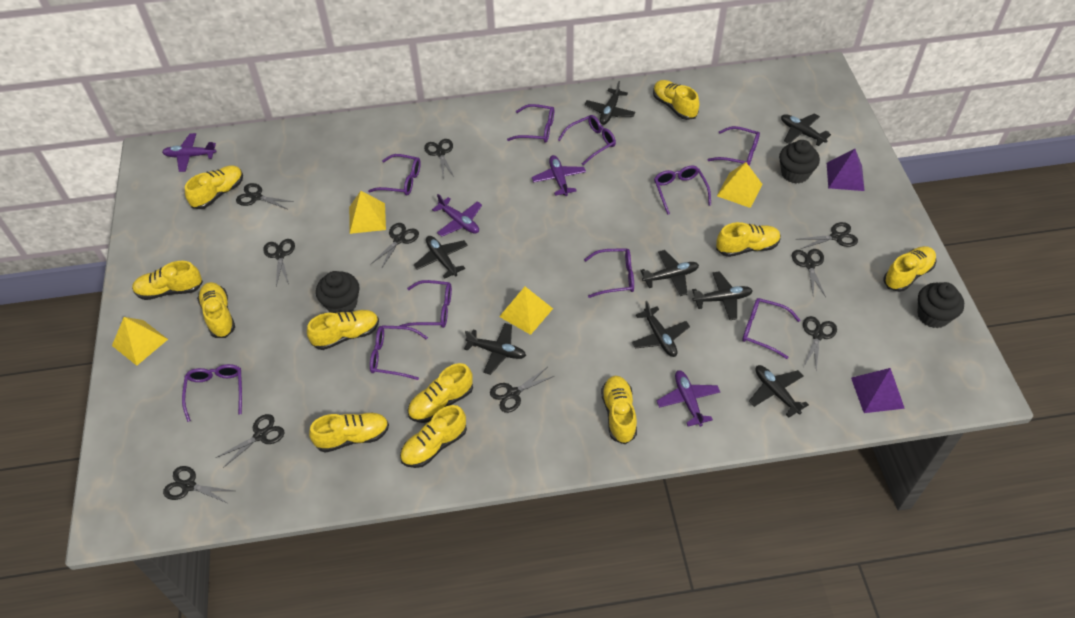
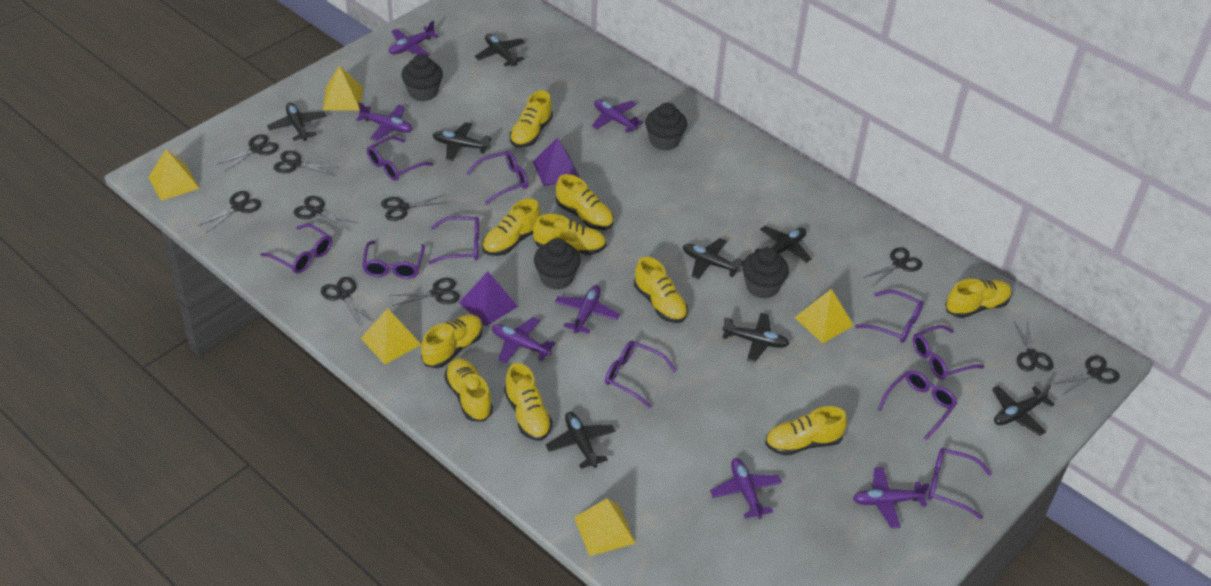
black cupcake: [316,271,360,313] [779,140,820,184] [918,282,964,328] = 3 -> [401,54,443,101] [534,238,581,290] [645,103,687,151] [742,247,789,299] = 4
purple plane: [162,133,217,172] [432,194,482,237] [532,155,586,196] [656,370,720,427] = 4 -> [356,102,413,141] [389,21,439,56] [492,317,556,364] [555,285,620,334] [592,100,643,133] [710,458,782,519] [853,467,930,528] = 7
yellow pyramid: [112,317,168,366] [349,191,386,234] [499,287,553,335] [717,162,763,208] = 4 -> [148,149,200,201] [323,65,363,111] [361,308,421,364] [574,498,636,556] [794,289,854,343] = 5
yellow shoe: [132,261,203,300] [185,166,243,209] [197,282,235,338] [307,310,379,350] [309,412,389,453] [400,405,467,468] [408,363,473,423] [601,376,637,444] [653,80,700,120] [716,222,781,257] [883,246,936,292] = 11 -> [421,315,483,368] [444,358,493,422] [482,198,541,256] [504,363,553,441] [510,90,553,148] [533,214,606,255] [556,174,614,230] [634,257,688,323] [765,406,847,455] [945,279,1012,318] = 10

